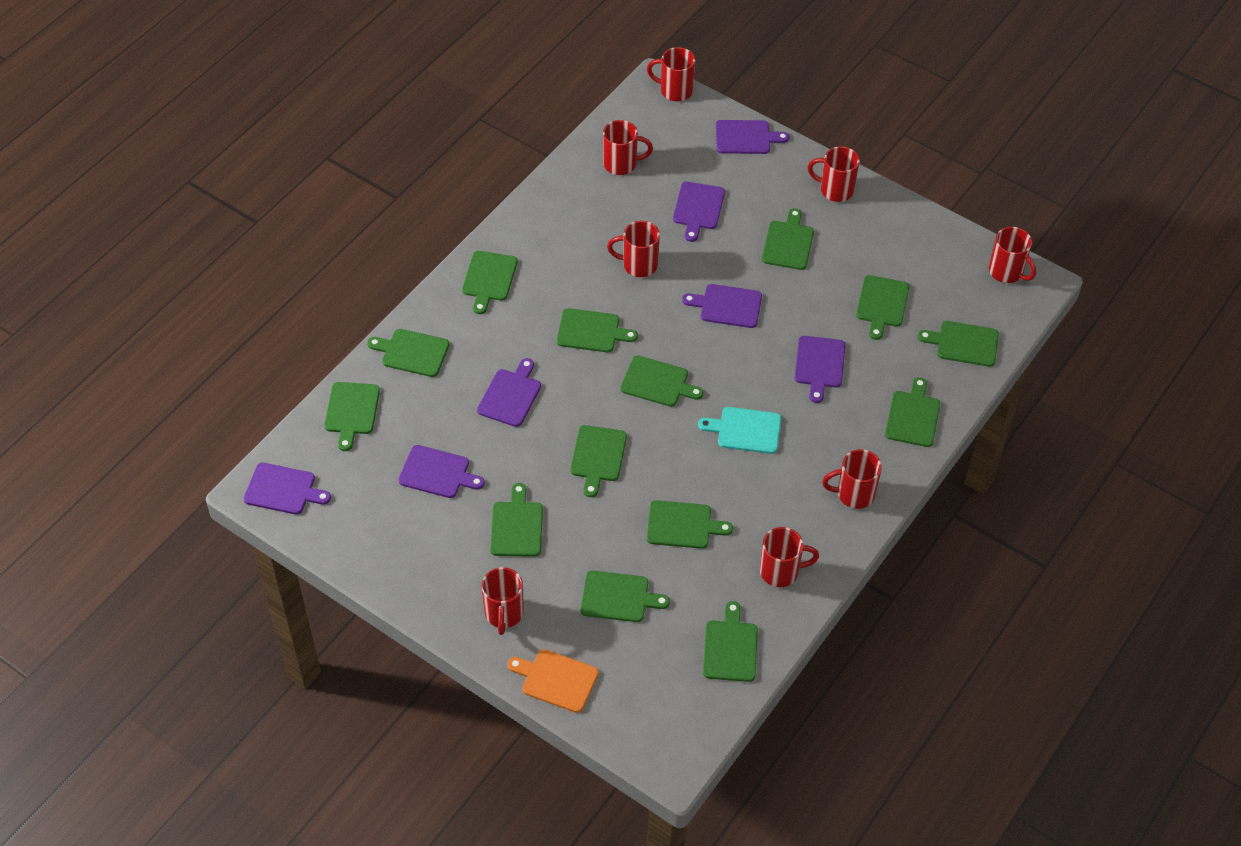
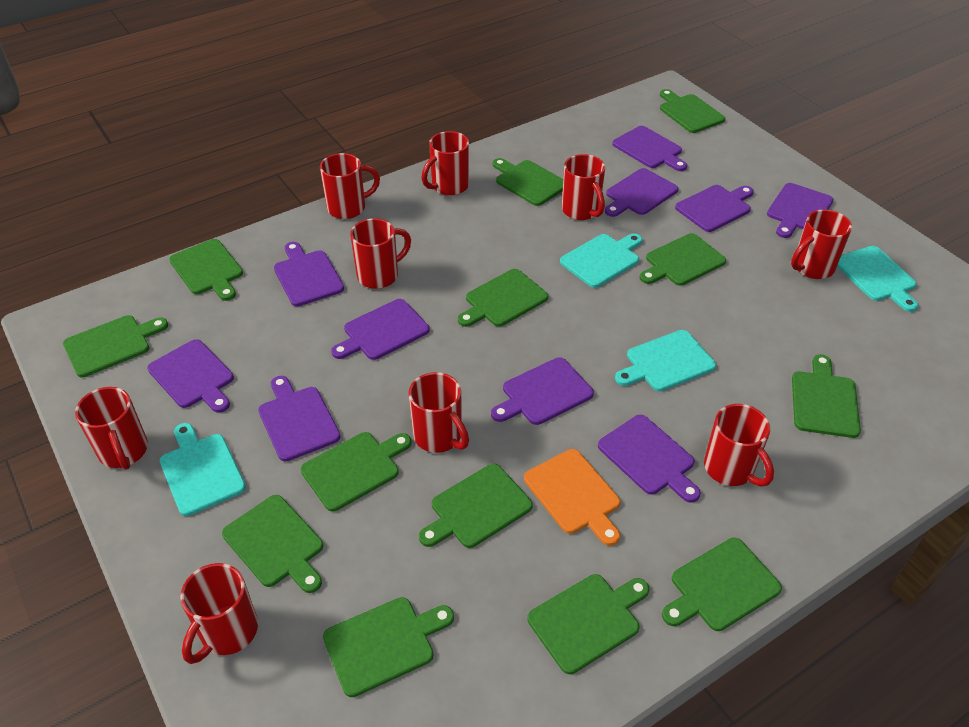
green cutting board: [324,382,380,451] [367,329,449,377] [462,251,517,314] [490,483,543,557] [557,308,638,352] [570,425,627,497] [581,571,670,622] [620,356,703,407] [647,500,733,549] [703,601,758,682] [762,208,814,270] [856,275,909,340] [885,377,940,447] [918,321,999,367] = 14 -> [63,315,168,377] [169,239,243,301] [222,495,323,593] [301,432,411,512] [323,597,454,697] [419,464,533,548] [458,269,548,327] [492,158,563,206] [527,574,649,674] [640,233,726,286] [660,89,725,133] [662,538,782,631] [792,354,861,438] = 13
purple cutting board: [244,463,331,514] [398,445,485,498] [477,358,541,427] [673,182,725,242] [682,284,762,328] [716,120,789,154] [795,336,845,403] = 7 -> [147,339,234,413] [258,376,340,461] [274,242,344,306] [331,299,430,360] [491,357,594,425] [598,415,701,503] [605,168,678,217] [612,126,687,171] [675,185,754,232] [767,183,833,238] = 10
red mug: [482,567,524,635] [603,120,653,175] [607,221,660,277] [647,47,695,101] [760,527,819,587] [808,146,860,202] [822,449,882,509] [989,227,1036,283] = 8 -> [75,387,148,470] [180,563,258,664] [320,153,380,219] [350,218,411,289] [408,372,469,453] [421,131,469,196] [562,154,605,220] [704,404,774,486] [791,209,852,279] = 9
turquoise cutting board: [698,407,781,454] = 1 -> [160,423,246,516] [560,233,642,288] [615,330,716,391] [837,246,918,312] = 4

